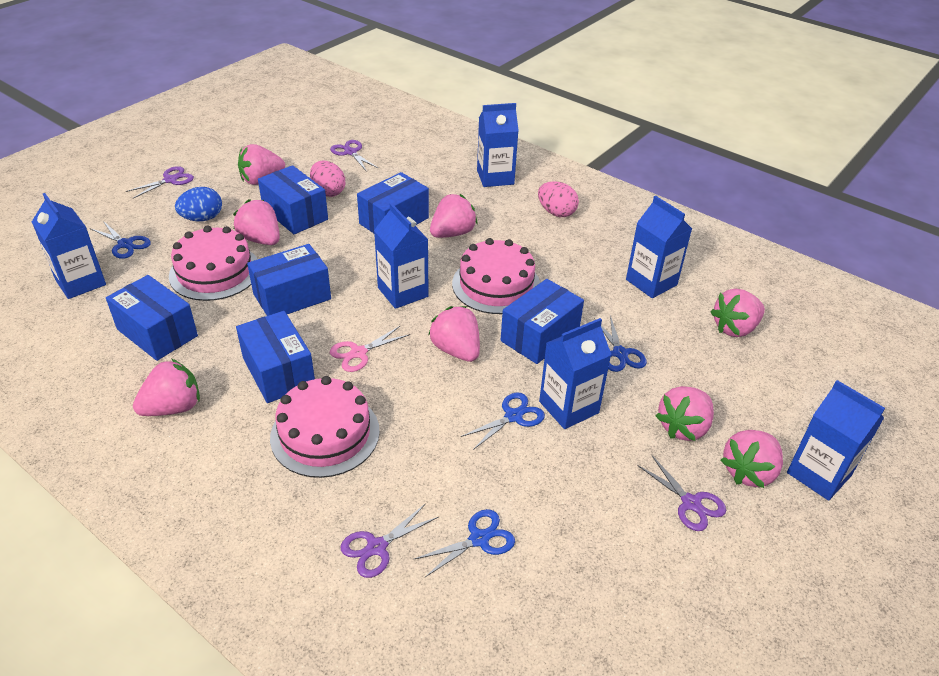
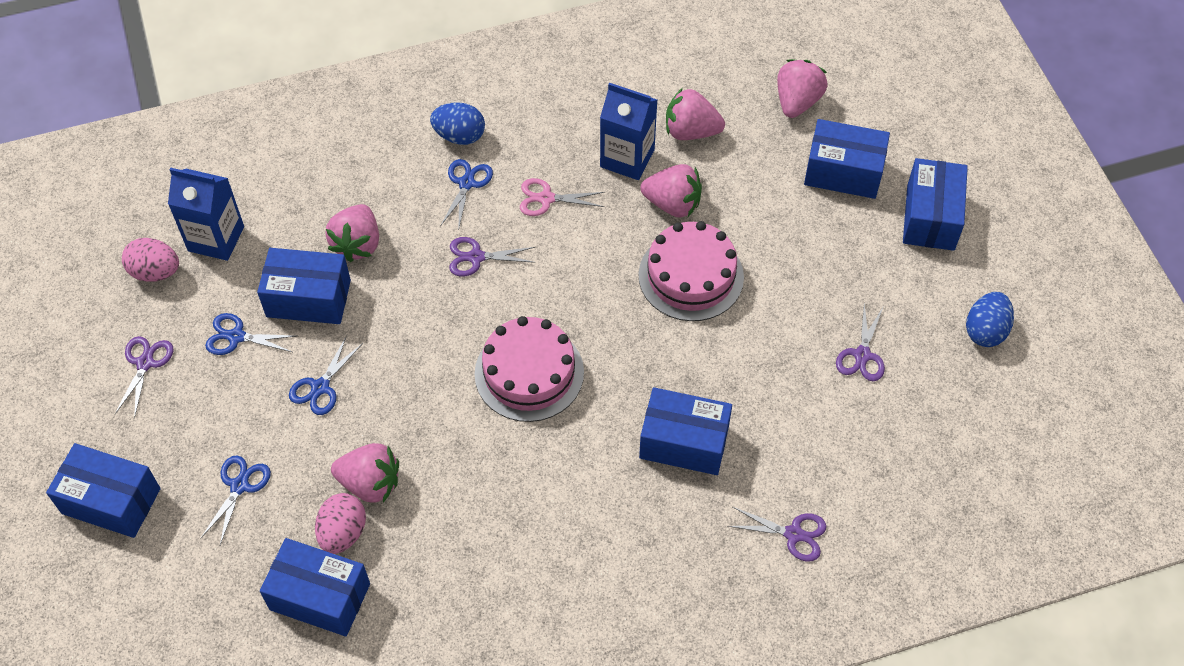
blue carton: [32,193,106,299] [374,203,429,309] [477,103,519,187] [539,318,611,429] [626,196,692,298] [787,380,885,501] = 6 -> [168,168,244,261] [600,83,657,180] = 2
blue egg: [175,187,222,221] = 1 -> [430,102,485,145] [966,292,1014,347] = 2
pink cake: [169,226,258,301] [270,376,380,478] [452,238,540,314] = 3 -> [475,316,584,422] [638,221,744,321] = 2
pink strawberry: [133,359,200,416] [233,199,280,245] [238,144,285,185] [428,306,480,362] [430,194,478,238] [656,386,714,441] [711,288,765,337] [721,430,783,488] = 8 -> [325,204,379,262] [331,443,399,503] [640,164,702,218] [666,88,725,140] [777,59,827,118] = 5

